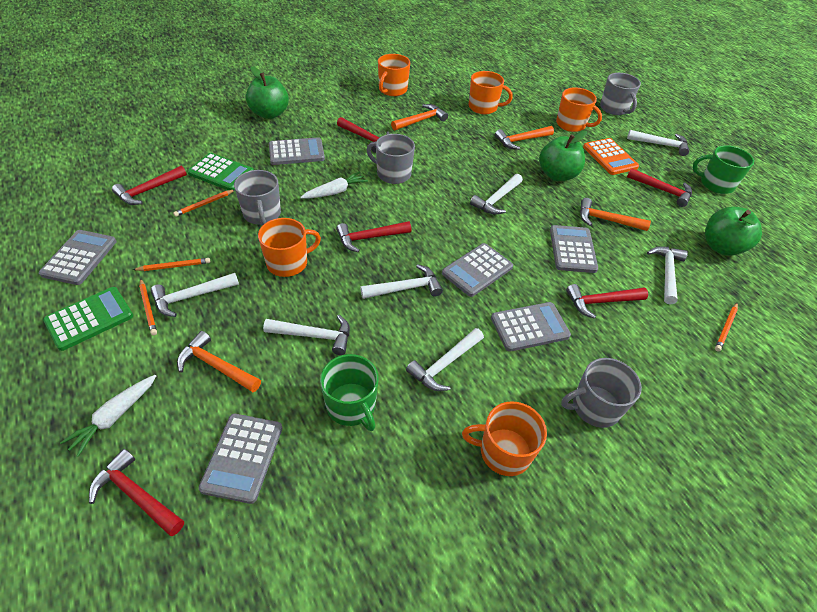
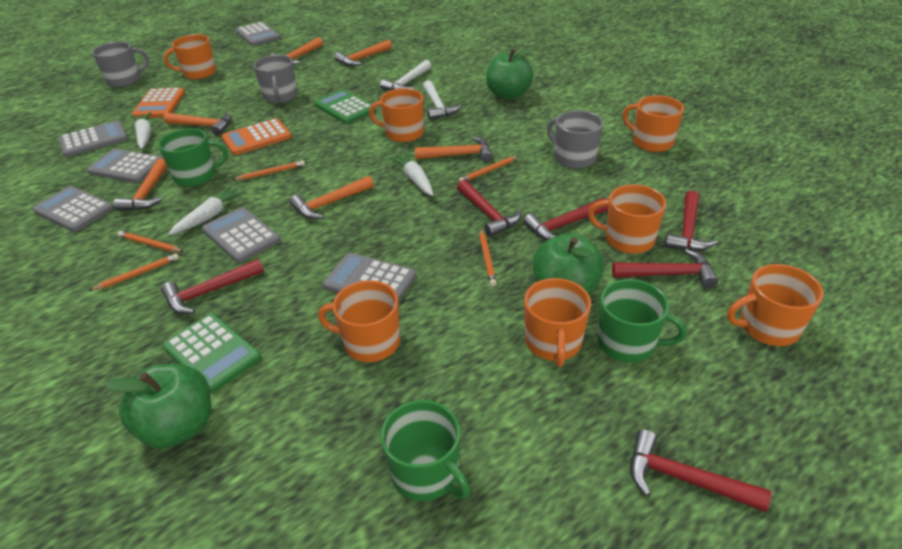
green mug: [320,354,379,431] [693,145,754,194] = 2 -> [158,128,228,187] [380,400,470,501] [597,279,687,362] = 3
grey mug: [234,170,281,226] [367,134,415,184] [561,358,642,428] [600,73,641,115] = 4 -> [92,42,149,87] [253,55,297,103] [547,110,603,169] = 3
orange calculator: [583,138,639,175] = 1 -> [132,88,185,118] [222,118,291,155] = 2
orange hammer: [177,331,261,392] [391,104,448,131] [495,126,554,150] [580,198,651,231] = 4 -> [114,158,168,211] [163,112,232,136] [272,37,323,65] [290,176,374,219] [334,40,392,66] [415,137,493,162] = 6
orange mug: [258,218,321,277] [378,54,410,96] [462,401,547,476] [469,71,513,114] [556,87,602,132] = 5 -> [164,34,216,79] [318,280,400,362] [369,88,424,142] [524,278,591,367] [588,184,666,254] [623,95,684,152] [727,264,823,346] = 7
orange pencil: [133,258,210,271] [139,279,157,335] [173,189,235,217] [715,303,738,351] = 4 -> [89,253,179,291] [117,231,184,252] [232,160,305,180] [459,156,519,182] [479,229,497,287] = 5
white carrot: [60,375,156,457] [300,171,368,199] = 2 -> [132,112,151,149] [169,186,245,235] [389,152,433,196] = 3
white hammer: [150,273,239,317] [263,315,350,355] [360,264,443,299] [406,328,484,391] [470,174,523,215] [627,130,689,156] [647,246,688,304] = 7 -> [380,60,431,91] [423,80,461,120] = 2

